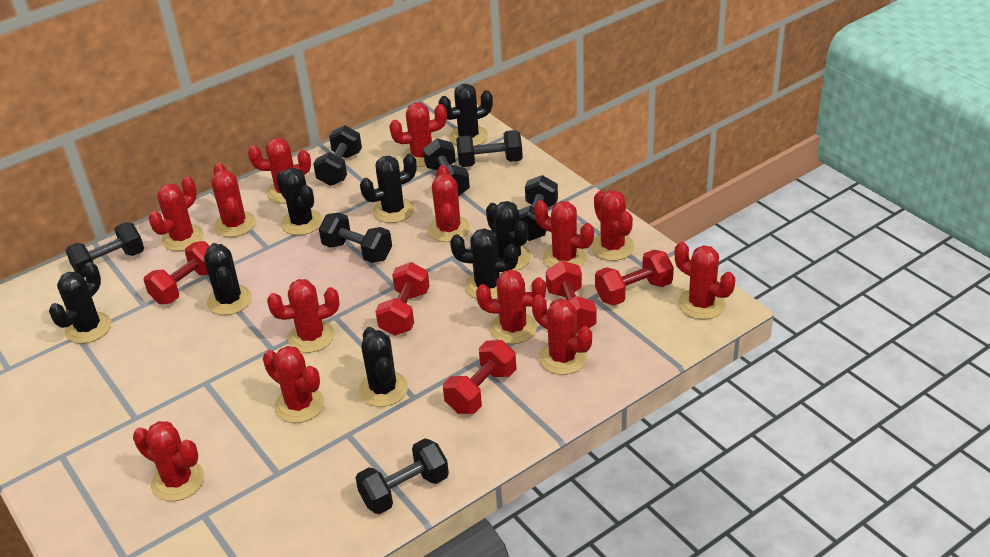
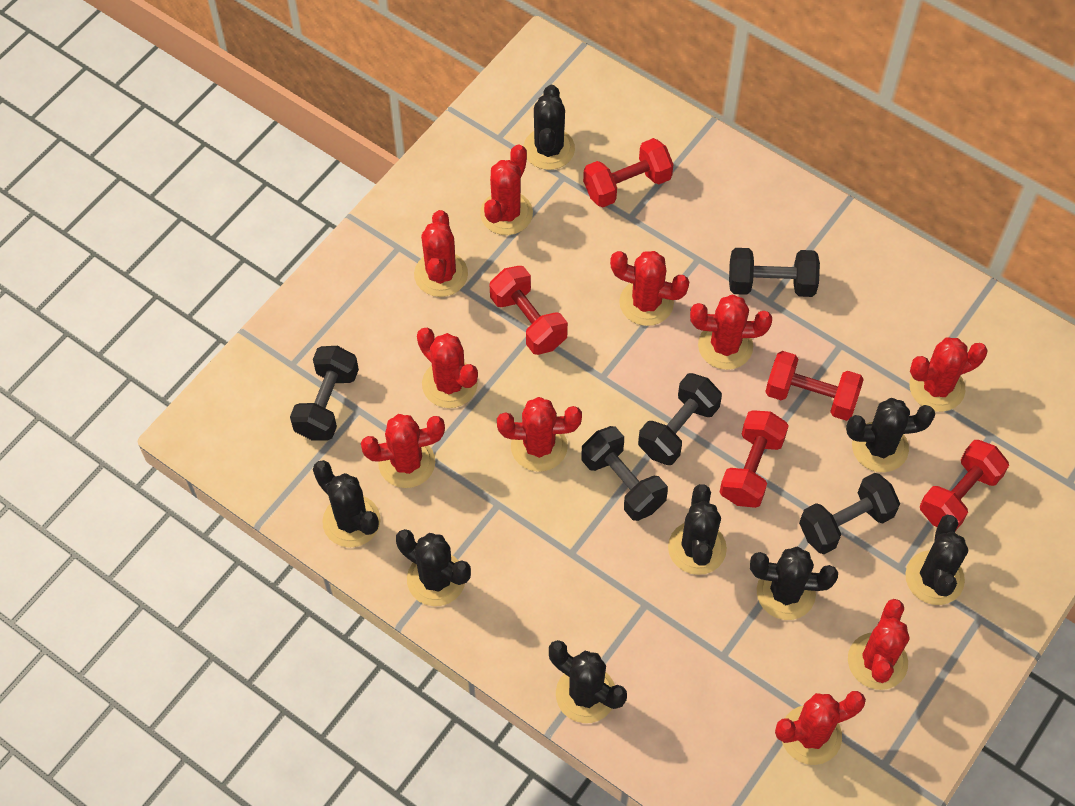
black dumbbell: [65,222,144,277] [313,125,362,186] [319,213,392,263] [356,438,449,514] [423,138,470,196] [456,130,523,167] [518,175,558,241] = 7 -> [290,346,359,441] [581,426,668,521] [638,373,722,465] [729,248,820,297] [799,473,900,554] = 5
red cactus: [133,421,204,501] [148,177,204,251] [212,163,256,237] [248,138,311,204] [263,346,324,423] [267,279,340,353] [389,102,447,167] [428,165,470,242] [476,270,546,344] [532,294,592,375] [534,200,594,268] [591,190,635,261] [675,242,735,319] = 13 -> [361,414,445,488] [414,210,468,297] [417,328,478,408] [480,144,533,235] [497,397,582,472] [610,251,689,326] [690,294,772,370] [775,691,866,765] [848,599,909,690] [909,338,988,412] = 10

